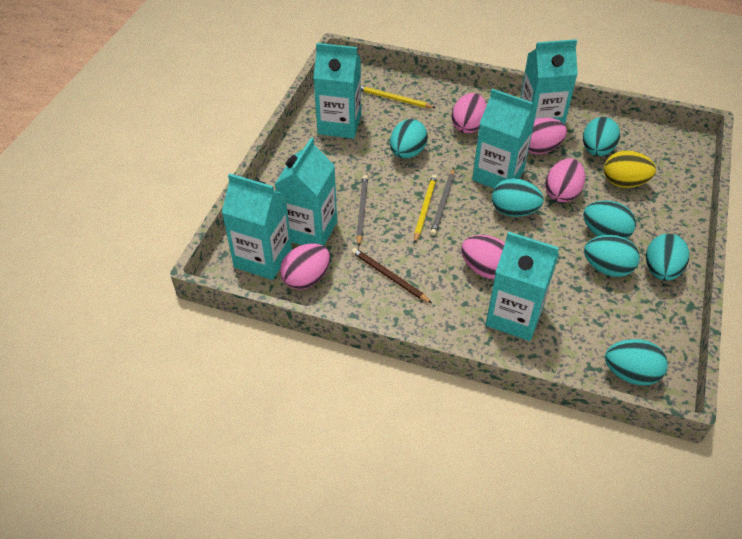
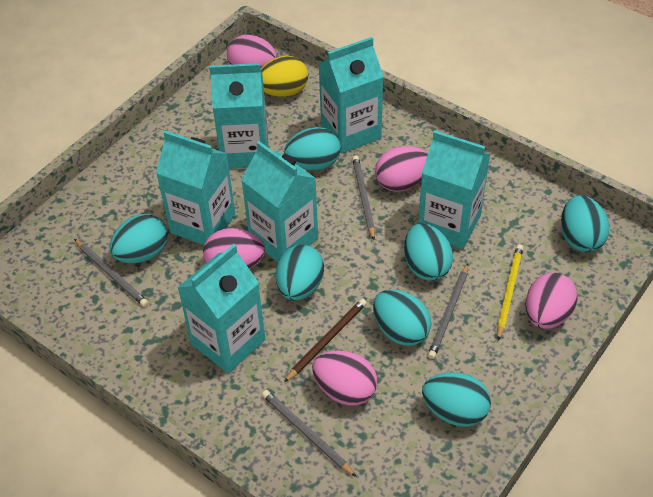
grey pencil: [356,175,368,247] [430,169,454,236] = 2 -> [74,239,148,307] [262,390,357,477] [352,155,375,240] [428,263,468,359] = 4
yellow pencil: [361,86,436,108] [414,174,437,244] = 2 -> [497,244,523,341] = 1

